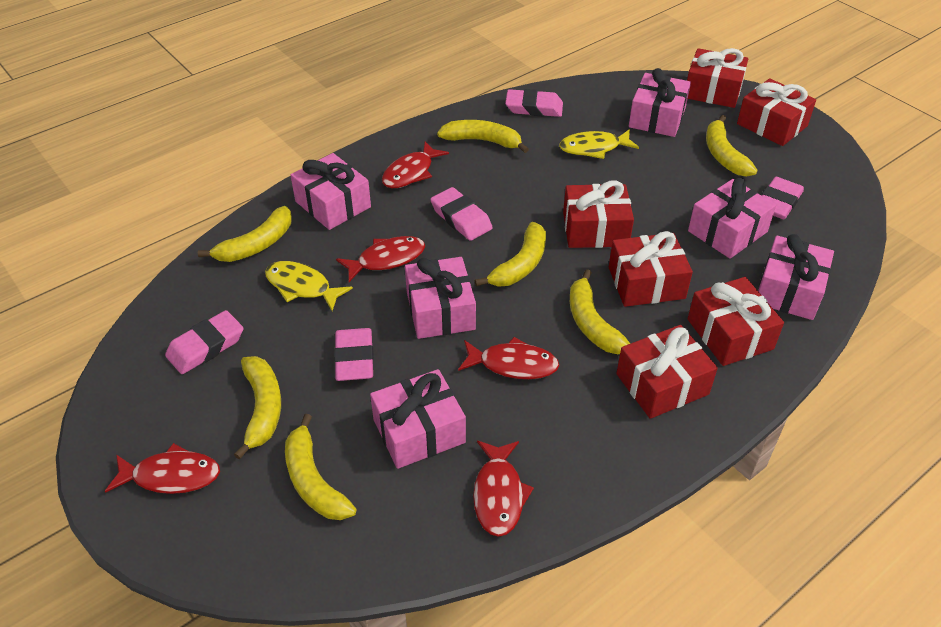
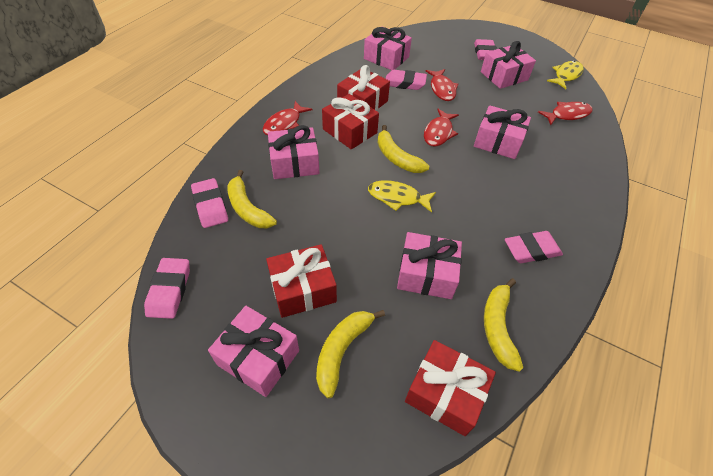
red fish: [105,443,220,494] [336,236,425,282] [382,141,449,188] [458,337,559,379] [473,441,534,537] = 5 -> [263,101,313,135] [424,109,459,147] [426,69,459,101] [538,102,593,125] = 4
red gift: [563,180,634,248] [609,231,693,307] [616,325,718,419] [687,48,748,108] [688,277,784,366] [737,78,816,146] = 6 -> [266,244,337,318] [322,94,379,149] [337,65,390,110] [405,340,496,436] = 4
yellow banana: [198,206,292,262] [234,356,281,460] [285,414,356,520] [437,120,529,153] [475,222,546,287] [570,269,630,354] [706,115,757,177] = 7 -> [227,170,277,228] [316,310,385,398] [378,125,429,173] [484,278,523,372] = 4

